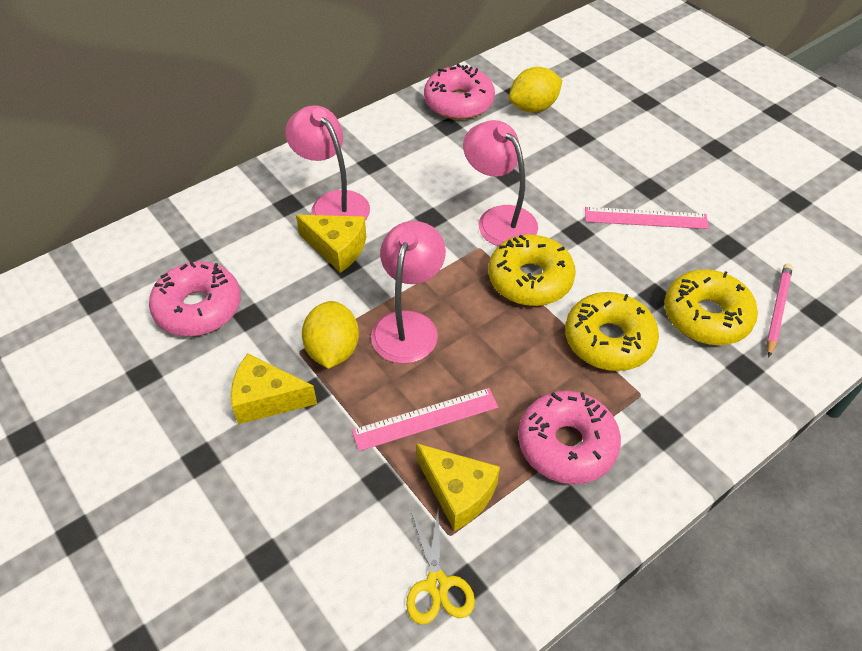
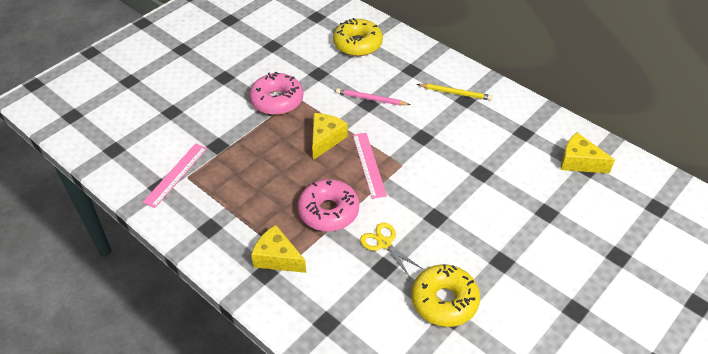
pink donut: [149,260,241,336] [424,64,495,120] [518,391,621,484] = 3 -> [249,72,303,115] [297,179,359,232] = 2
pink lamp: [285,105,370,220] [371,221,446,364] [463,120,538,246] = 3 -> none = 0
yellow donut: [488,235,576,306] [565,292,659,371] [664,269,758,345] = 3 -> [333,18,383,56] [411,264,480,327] = 2
yellow lemon: [302,301,359,369] [509,67,562,113] = 2 -> none = 0
yellow pencil: none = 0 -> [417,84,493,101] = 1

